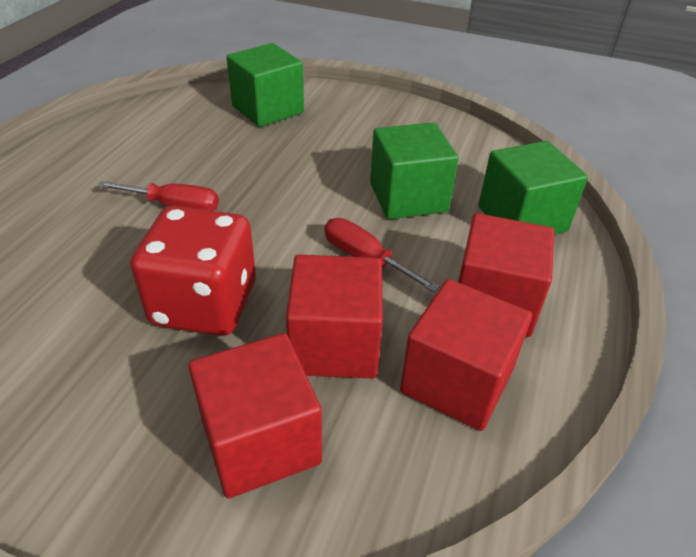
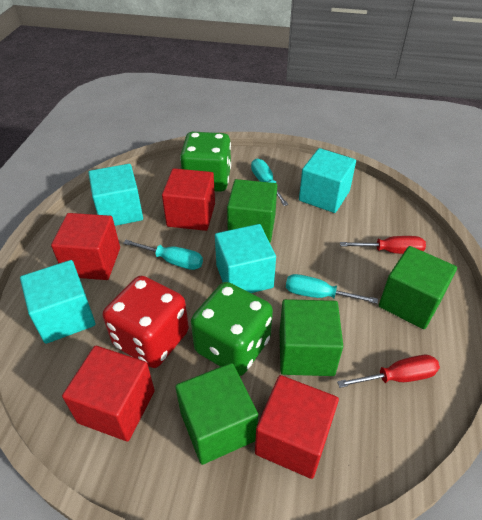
green cube: [226,43,304,127] [370,122,459,219] [478,141,588,235] = 3 -> [175,363,258,465] [227,179,277,242] [279,299,343,376] [379,246,457,329] = 4
green dice: none = 0 -> [180,132,231,192] [191,282,273,376] = 2
turquoise cube: none = 0 -> [20,260,96,344] [88,164,143,226] [215,224,276,293] [299,148,356,213] = 4
turquoise screwdriver: none = 0 -> [123,240,203,270] [251,159,288,206] [286,274,378,304] = 3

